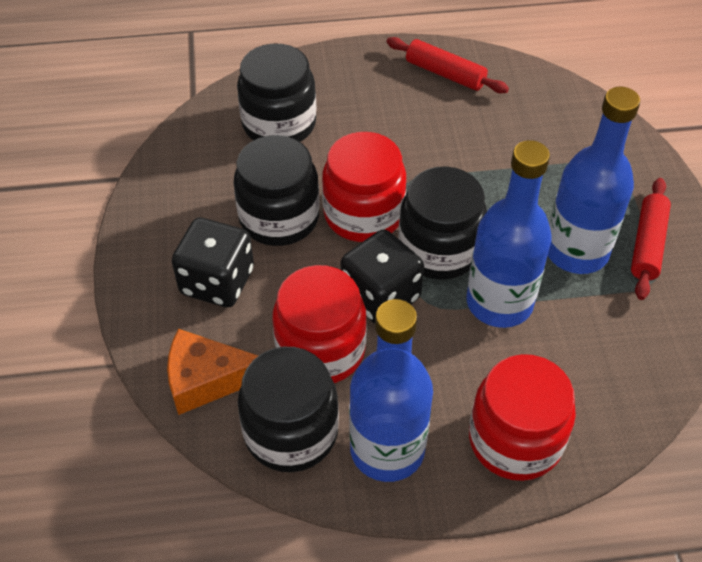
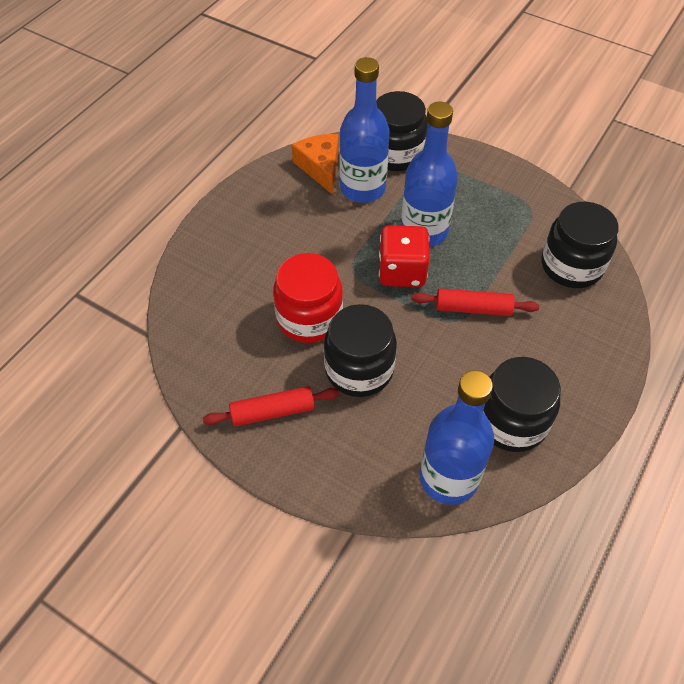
black dice: [172,217,254,307] [341,230,424,324] = 2 -> none = 0
red dice: none = 0 -> [379,225,430,287] = 1
red jar: [272,265,367,383] [322,132,406,242] [469,354,576,481] = 3 -> [273,253,343,343] = 1

